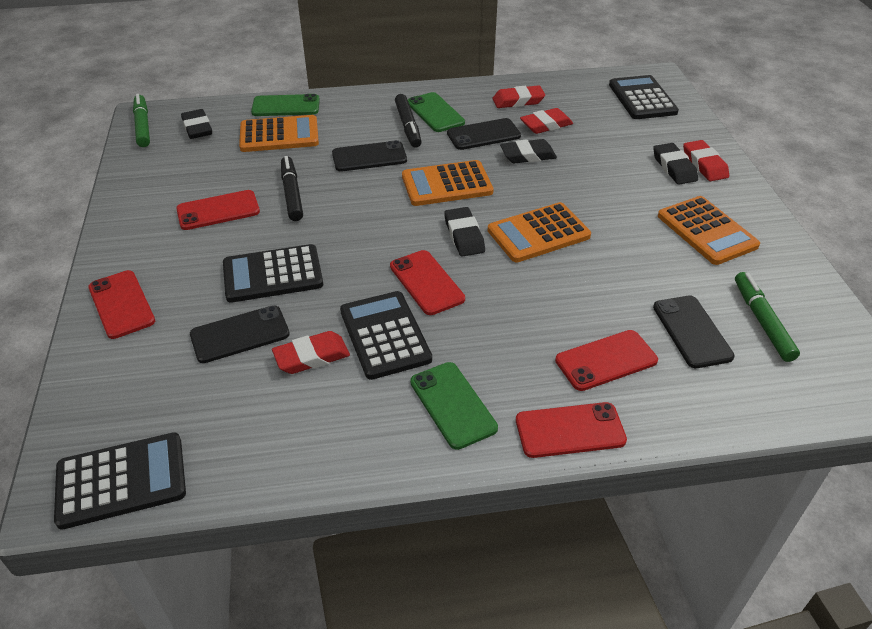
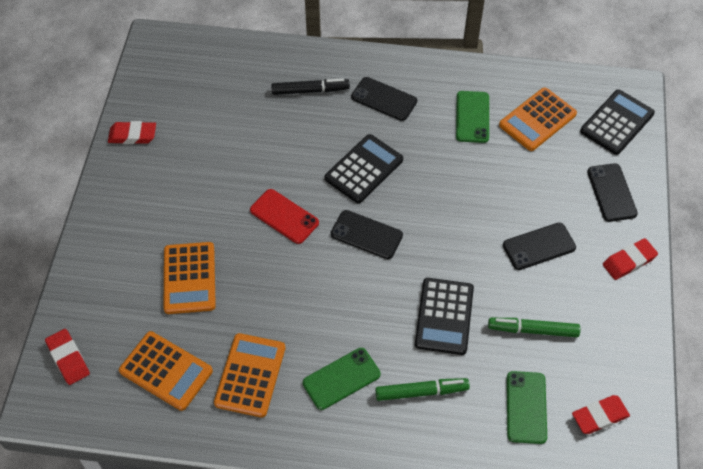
black calculator: [54,432,186,530] [223,244,323,303] [340,291,432,380] [609,75,679,119] = 4 -> [325,134,403,203] [415,278,474,355] [580,89,655,155] = 3
black eraser: [181,109,212,139] [444,207,485,257] [500,139,557,163] [653,143,698,185] = 4 -> none = 0
black marker: [281,156,303,221] [395,94,422,148] = 2 -> [271,78,350,95] = 1
red phone: [88,270,155,339] [176,190,260,230] [390,250,465,315] [516,402,627,458] [555,330,658,391] = 5 -> [250,189,319,244] = 1

